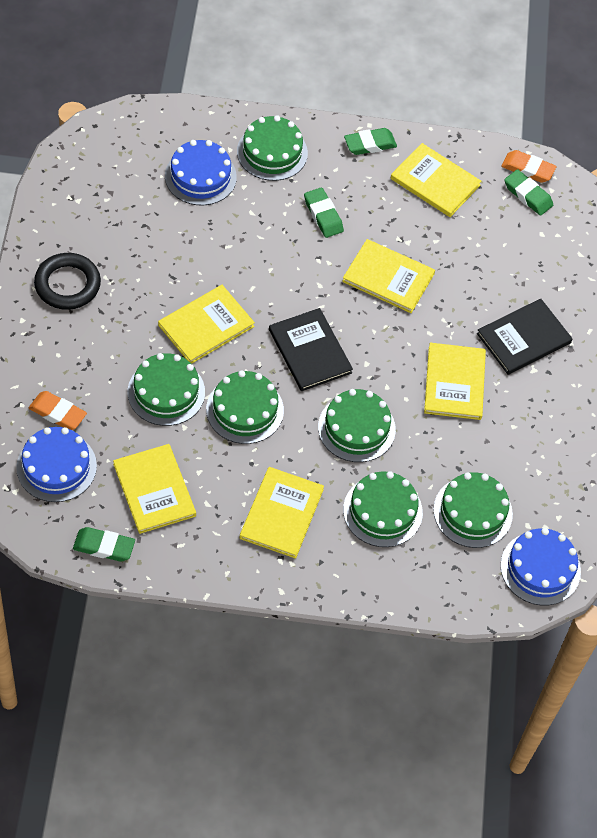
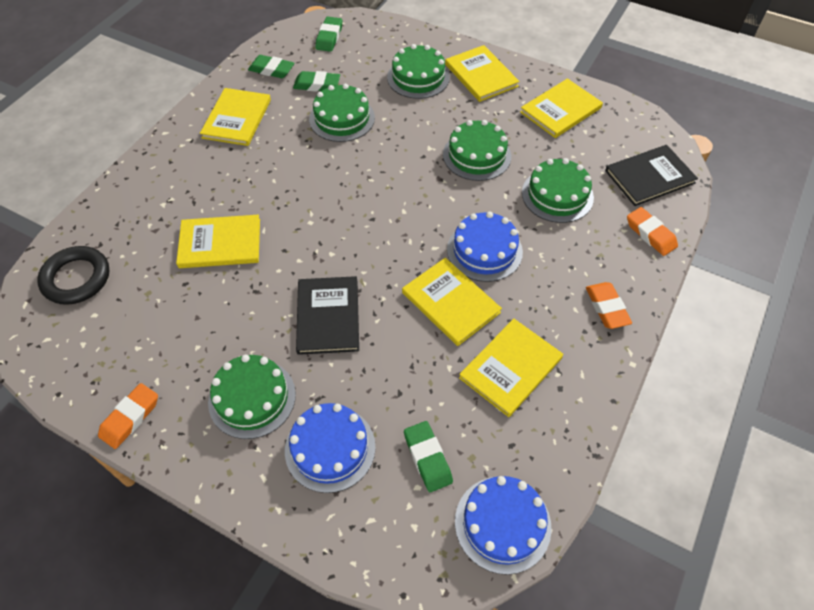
green cake: [128,353,205,426] [206,370,284,444] [237,115,308,181] [318,389,396,462] [343,471,423,547] [433,472,513,548] = 6 -> [208,354,296,439] [309,84,375,142] [387,44,450,99] [443,120,511,181] [522,158,594,223] = 5
orange eraser: [29,391,87,430] [501,150,556,183] = 2 -> [98,383,158,449] [586,282,632,329] [627,207,678,256] = 3

